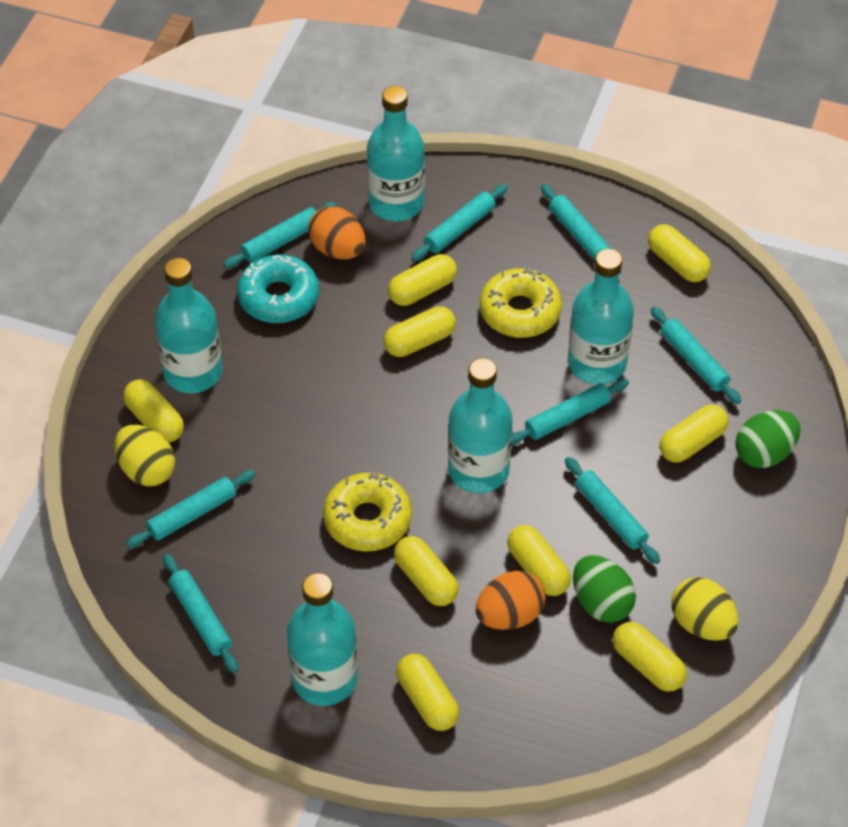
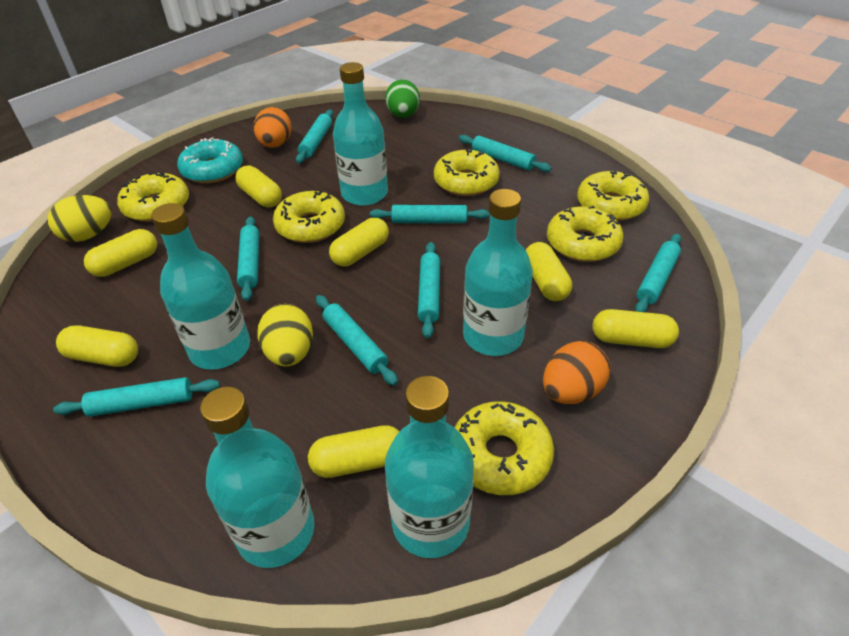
green egg: [573,555,636,623] [735,410,801,468] = 2 -> [385,79,420,118] = 1
yellow capsule: [123,379,184,442] [384,306,456,357] [388,254,457,306] [394,536,459,606] [396,654,459,731] [507,525,571,596] [613,622,687,692] [648,224,711,282] [660,405,728,463] = 9 -> [56,326,138,367] [84,229,157,277] [235,165,282,207] [308,425,400,478] [329,218,389,267] [526,242,572,301] [593,309,679,348] = 7
yellow donut: [323,472,412,552] [480,268,562,338] = 2 -> [117,172,189,222] [273,191,345,243] [434,149,500,196] [454,401,554,495] [547,206,624,262] [577,170,649,221] = 6

